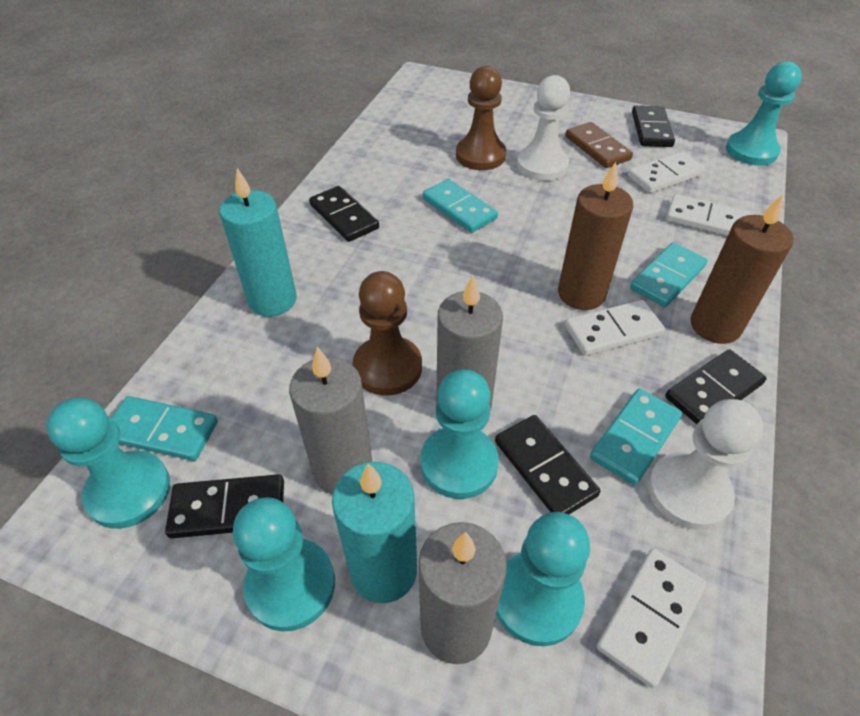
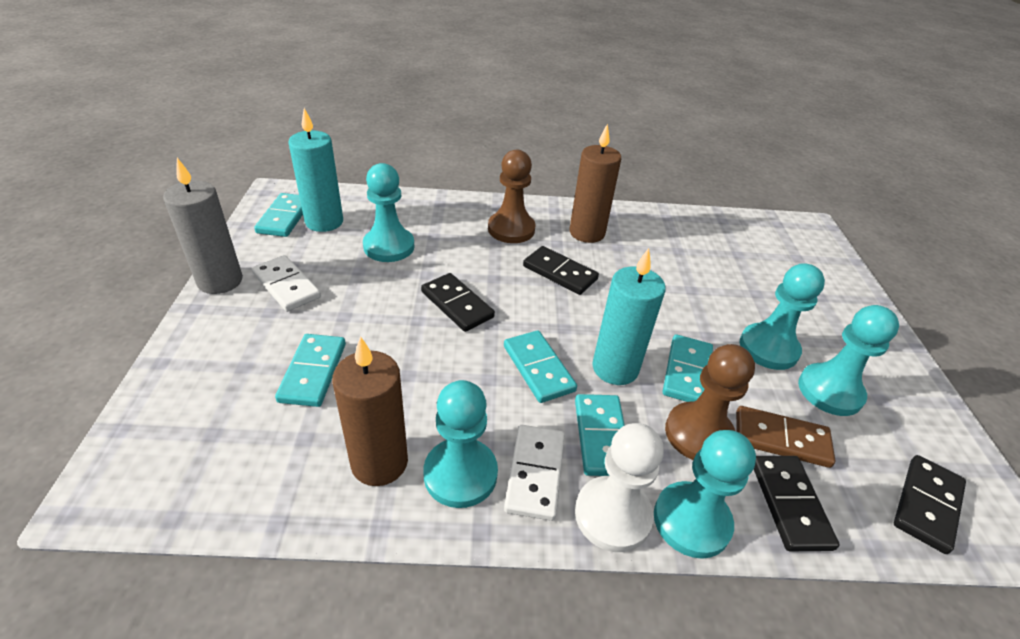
black domino: [165,474,284,538] [309,186,379,242] [495,415,600,514] [632,106,675,147] [665,349,767,424] = 5 -> [421,273,495,332] [523,246,599,295] [754,456,840,551] [894,455,966,554] = 4
grey candle: [289,347,372,495] [418,522,507,664] [436,275,503,410] = 3 -> [163,158,243,294] = 1
turquoise domino: [112,396,218,461] [423,179,498,233] [590,389,682,485] [630,243,707,307] = 4 -> [254,193,303,237] [275,334,346,407] [504,330,577,403] [575,394,625,476] [663,334,713,402] = 5
white domino: [565,300,665,356] [597,549,706,688] [628,151,705,193] [666,194,750,236] = 4 -> [252,255,321,312] [504,425,565,521] = 2
white pawn: [517,75,570,181] [648,399,763,530] = 2 -> [575,423,664,552] = 1

